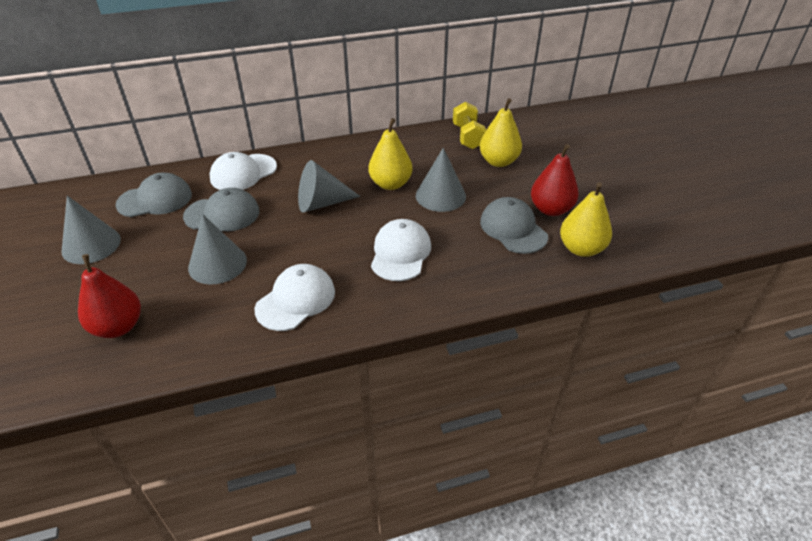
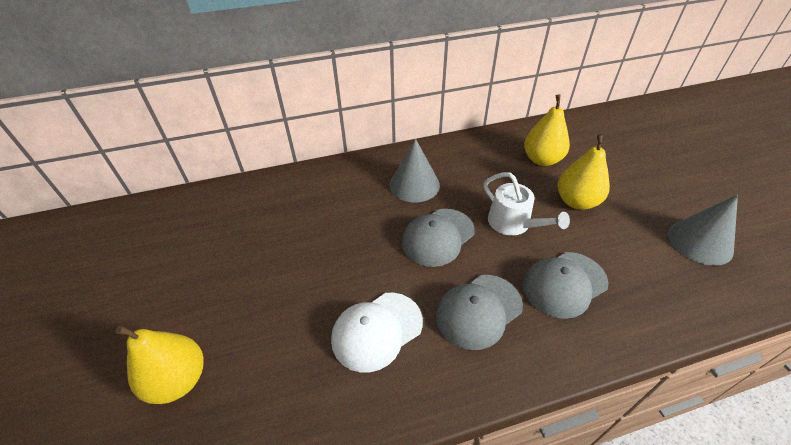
grey cone: [61,196,121,264] [188,214,247,284] [298,160,360,213] [416,148,466,212] = 4 -> [390,139,440,202] [668,195,738,266] = 2
red pear: [78,254,141,338] [531,144,579,216] = 2 -> none = 0
white cap: [210,152,277,190] [254,264,335,331] [371,219,431,281] = 3 -> [331,293,423,372] = 1
white watering can: none = 0 -> [484,172,570,236] = 1
yellow dumbbell: [453,102,486,149] = 1 -> none = 0

